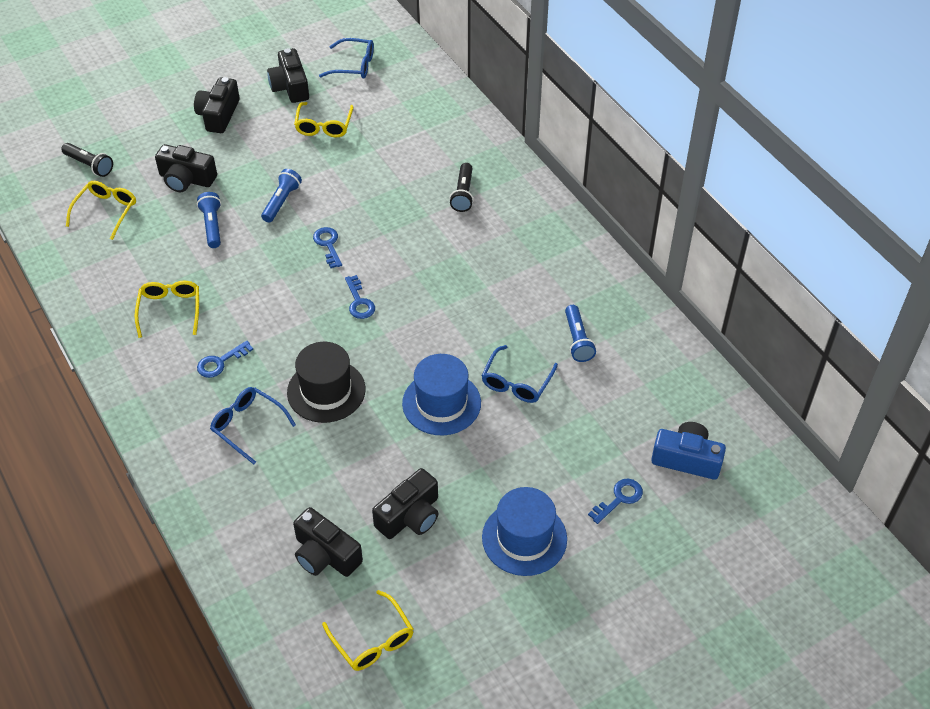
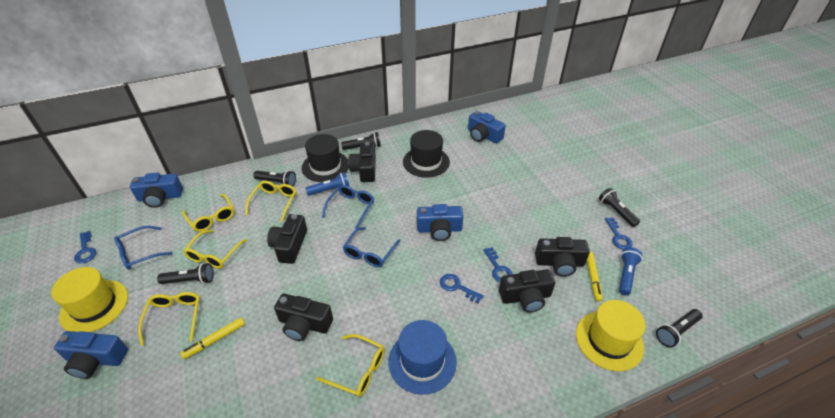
black flashlight: [61,143,113,177] [449,163,474,212] = 2 -> [157,263,214,284] [253,170,296,187] [341,132,381,150] [599,188,640,227] [656,309,703,348] = 5
black hat: [287,342,365,423] = 1 -> [302,134,349,182] [403,130,450,178] = 2
blue camera: [651,422,726,480] = 1 -> [54,331,128,379] [130,173,183,208] [417,204,463,241] [468,111,506,144] = 4
blue flashlight: [197,192,221,248] [261,169,302,222] [565,305,596,362] = 3 -> [306,172,350,196] [619,247,642,296] = 2
blue hat: [402,354,481,435] [482,487,567,576] = 2 -> [389,320,457,395] = 1
yellow glasses: [66,181,136,240] [135,281,199,338] [294,102,354,137] [322,590,413,671] = 4 -> [138,292,200,346] [182,194,234,232] [183,229,247,268] [245,181,296,222] [316,334,385,397] = 5
yellow hat: none = 0 -> [51,267,128,332] [576,300,646,371] = 2
yellow marker: none = 0 -> [180,317,245,359] [587,252,603,302] = 2

